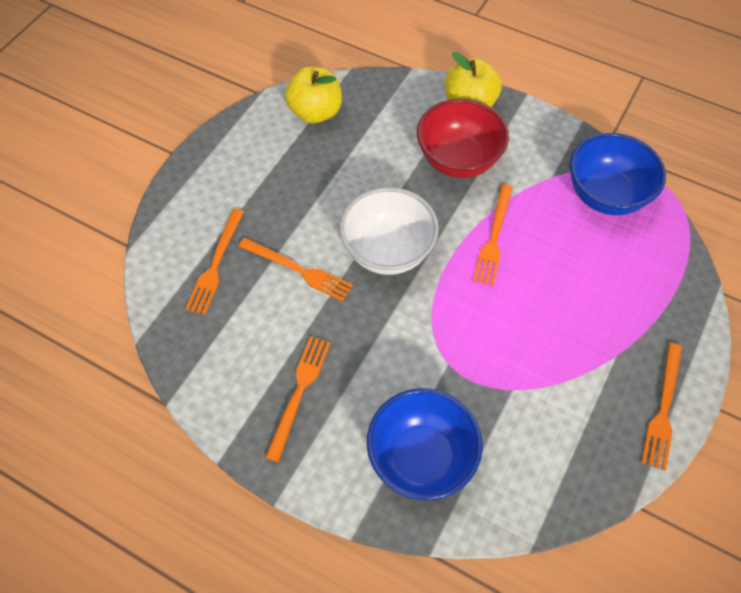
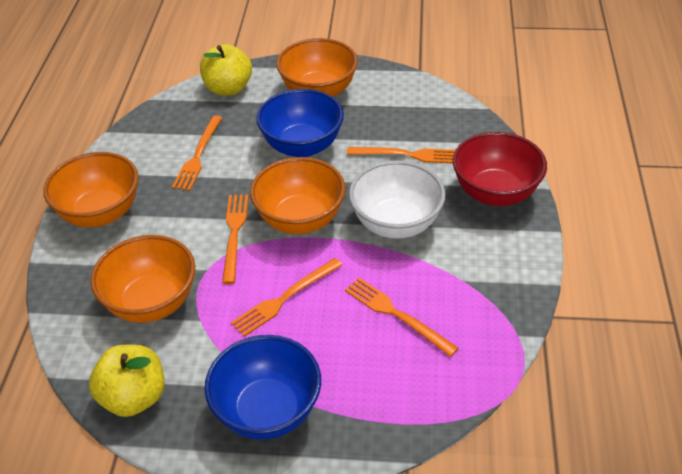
orange bowl: none = 0 -> [43,152,139,227] [90,235,195,323] [250,157,346,234] [276,38,358,97] = 4

